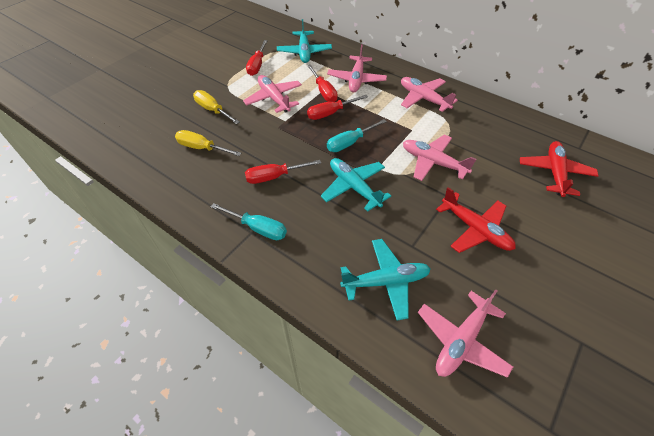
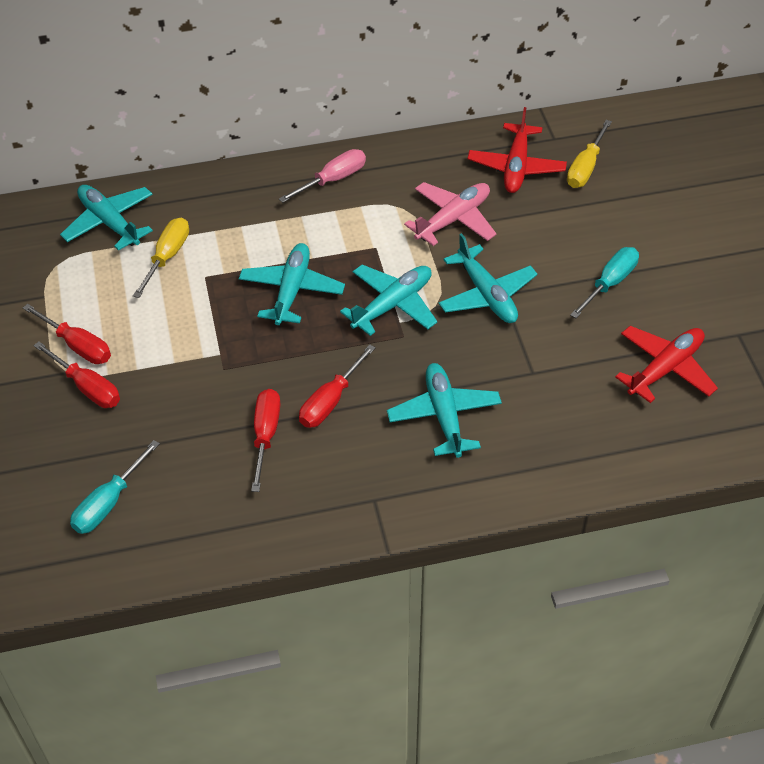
pink plane: [243,75,302,113] [327,44,387,93] [401,77,458,112] [403,135,476,181] [418,289,513,377] = 5 -> [404,182,497,246] = 1
pink screwdriver: none = 0 -> [279,149,366,203] = 1
turquoise plane: [277,19,332,63] [321,158,391,212] [340,239,431,320] = 3 -> [60,185,153,251] [239,243,345,325] [340,265,437,336] [387,363,502,458] [439,233,537,323] = 5

